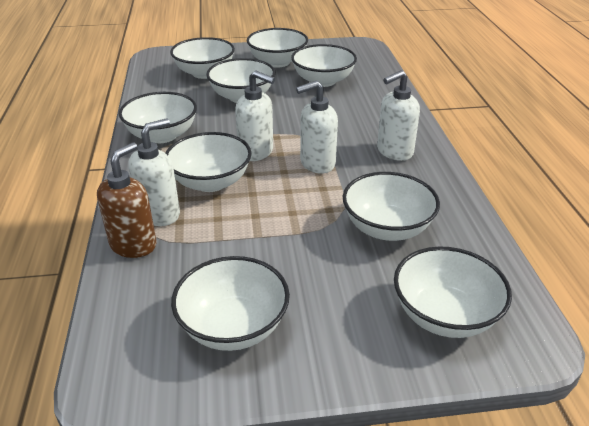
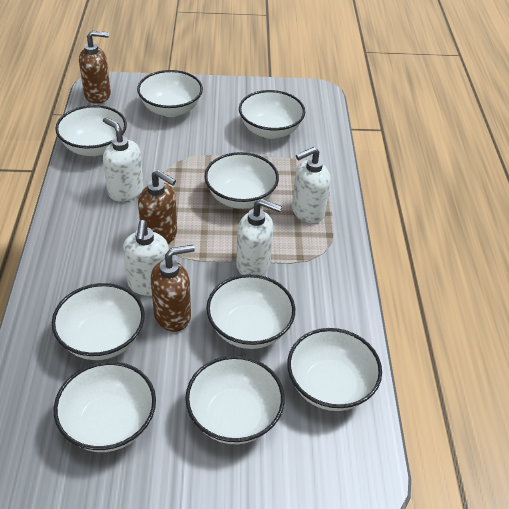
brown soap dispenser: [97,142,156,258] = 1 -> [79,31,111,104] [138,170,177,244] [151,245,195,332] = 3

